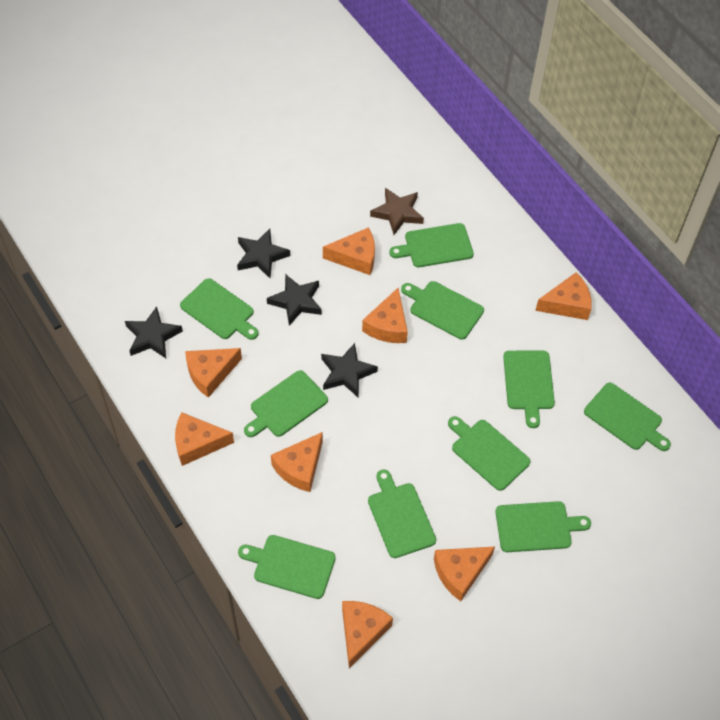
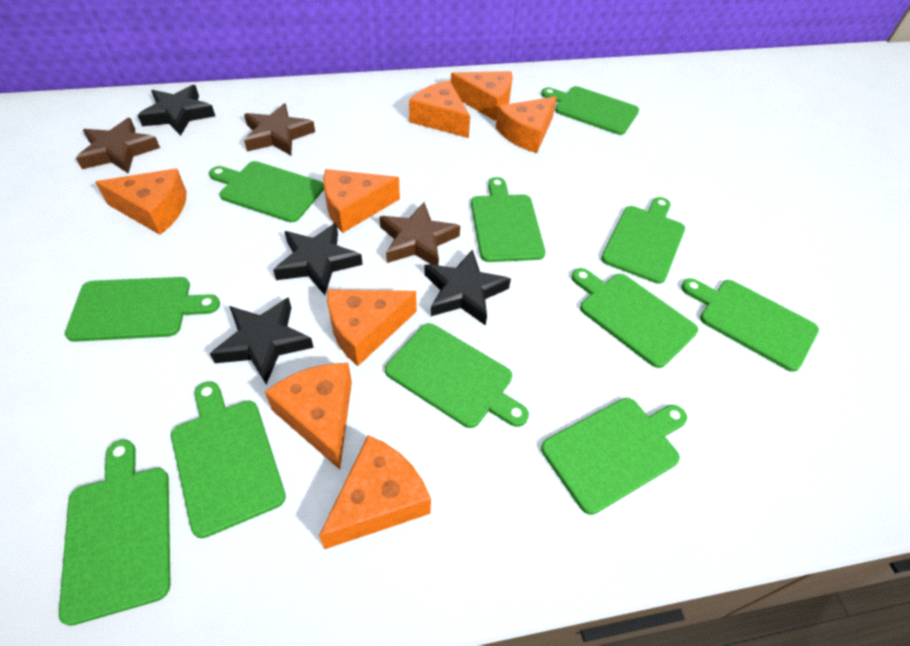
brown star: [370,188,424,235] = 1 -> [76,118,160,174] [244,103,315,155] [379,202,460,266] = 3
green cutting board: [180,278,259,340] [238,535,336,599] [244,370,328,437] [368,470,436,558] [389,223,474,267] [401,281,484,339] [448,416,530,491] [495,501,591,552] [503,351,555,428] [584,383,671,451] = 10 -> [59,440,171,626] [65,277,220,342] [171,381,286,538] [209,161,324,222] [385,323,529,428] [471,177,545,262] [541,86,639,135] [541,398,687,515] [571,268,698,368] [601,197,685,284] [681,278,819,372] = 11

